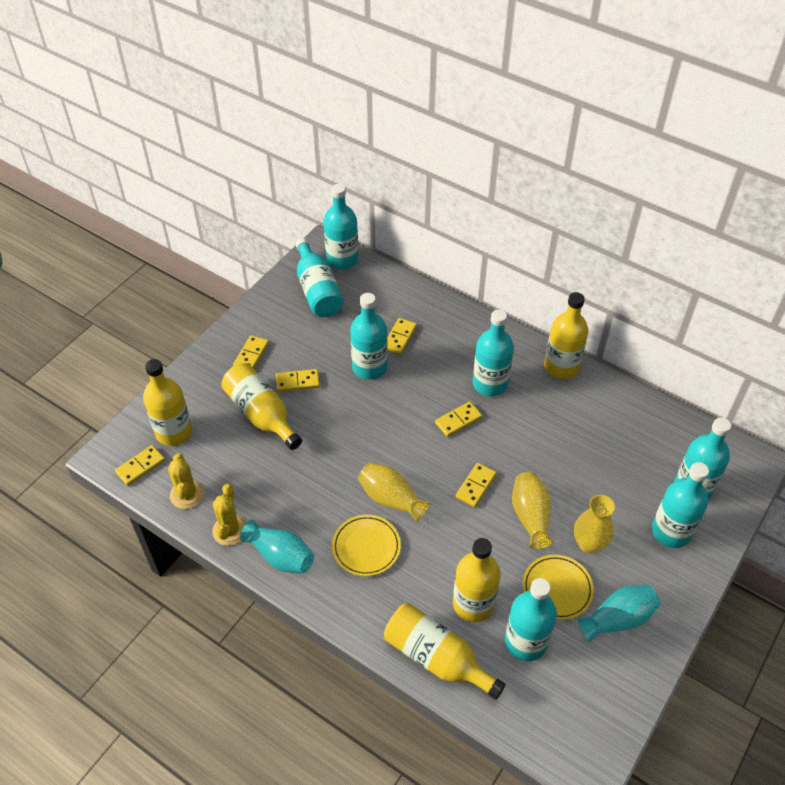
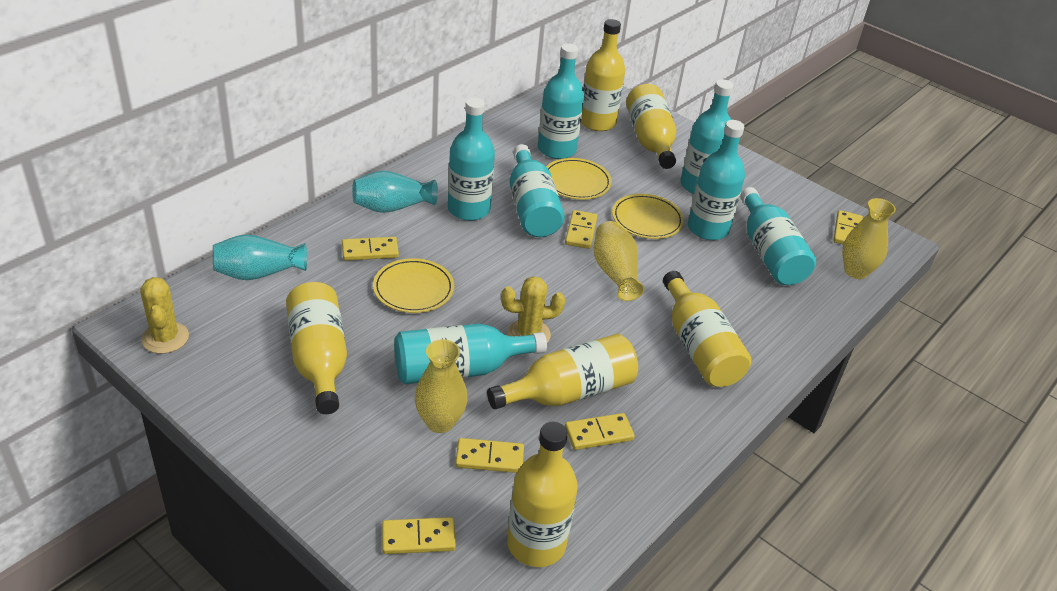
yellow bottle: [143,359,192,446] [221,363,302,450] [384,603,506,700] [453,538,501,622] [544,292,588,379] = 5 -> [286,282,347,414] [487,334,638,409] [507,422,578,567] [581,19,625,131] [626,84,676,169] [663,271,752,387] = 6
yellow plate: [332,515,401,576] [523,555,594,620] = 2 -> [373,258,454,313] [546,158,612,200] [612,194,684,239] = 3

